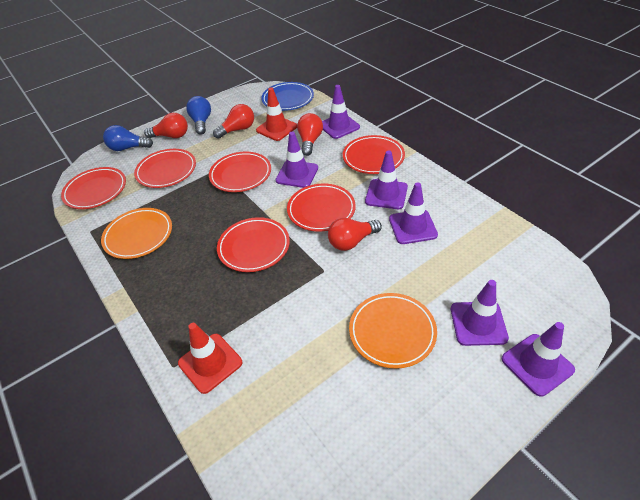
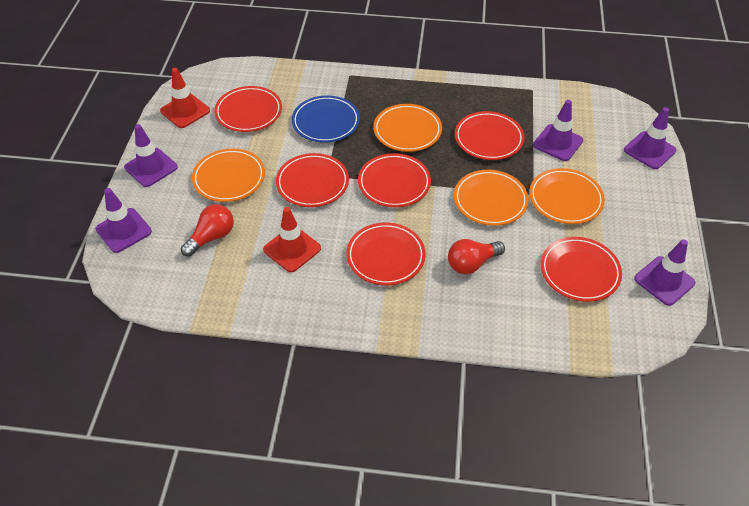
blue light bulb: [103,125,153,151] [186,96,211,135] = 2 -> none = 0
orange plate: [101,208,172,259] [349,293,437,369] = 2 -> [192,148,265,202] [373,104,442,152] [454,170,529,226] [529,168,605,224] = 4
purple traffic cone: [275,132,318,188] [322,85,360,139] [365,150,408,209] [389,182,438,244] [451,280,509,346] [502,322,575,397] = 6 -> [96,188,152,253] [124,124,178,187] [533,100,583,161] [624,107,676,169] [634,239,696,306] = 5
red light bulb: [144,113,188,138] [213,104,254,139] [297,113,323,156] [328,218,382,251] = 4 -> [181,204,234,257] [448,239,505,274] = 2

